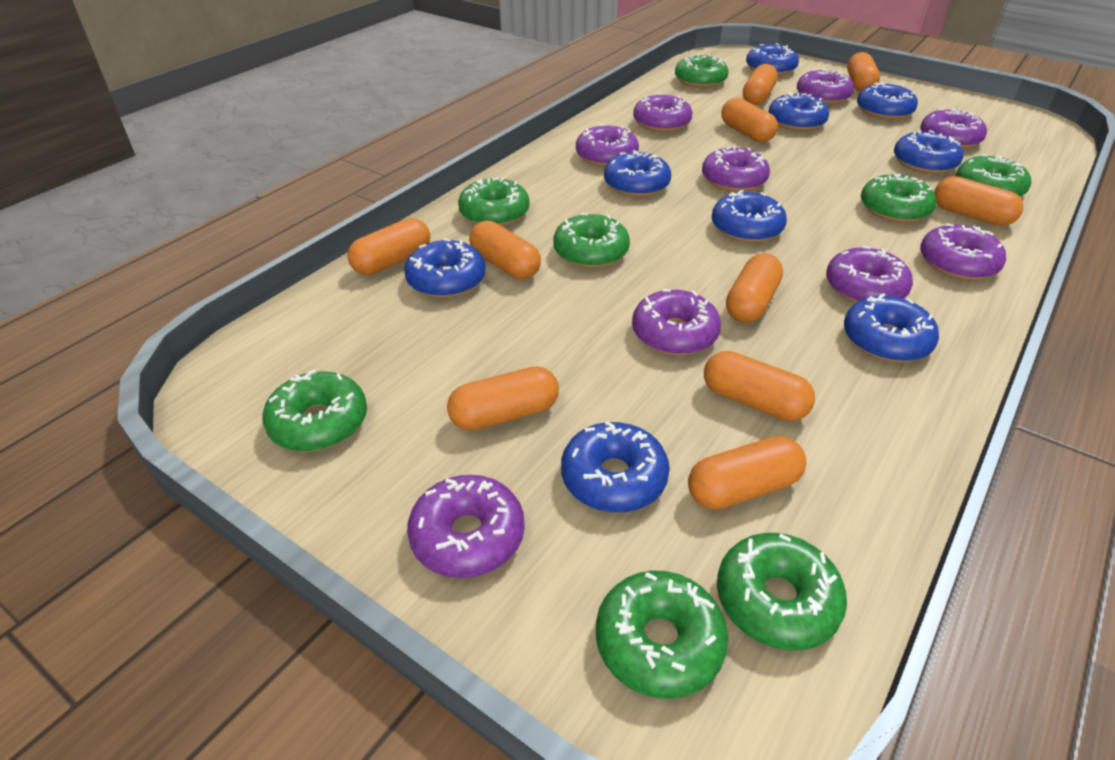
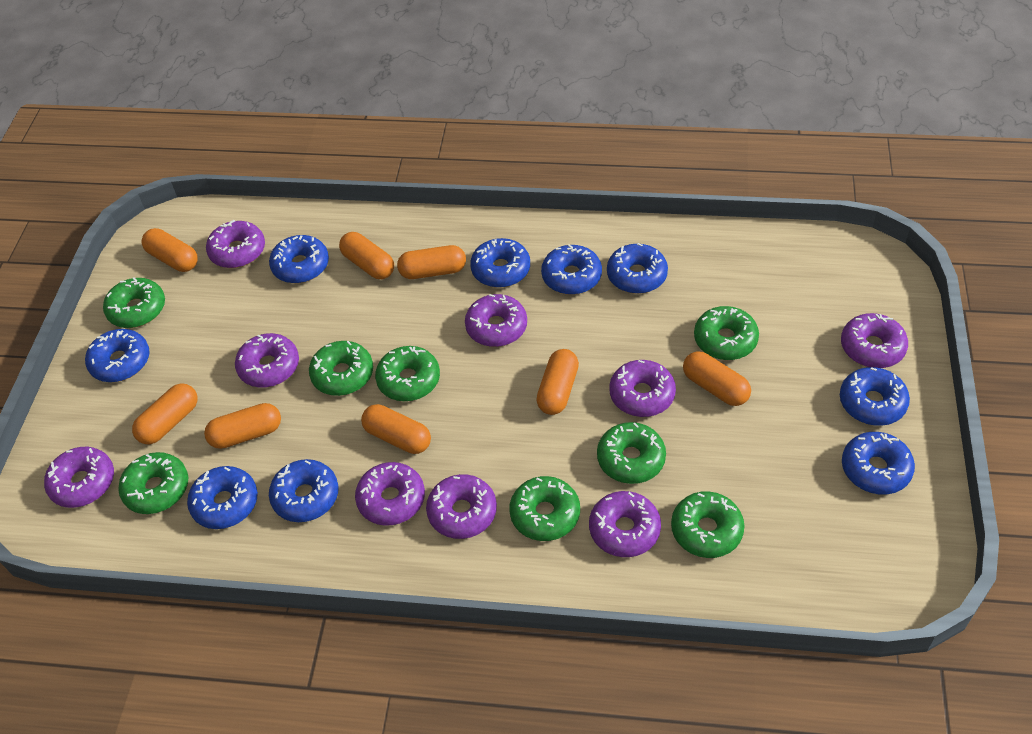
orange capsule: [348,218,430,275] [447,366,559,431] [469,221,541,279] [688,436,806,510] [704,351,815,421] [721,98,778,142] [726,253,783,323] [743,64,778,105] [847,52,880,92] [934,176,1024,226] = 10 -> [132,383,197,444] [142,228,198,272] [204,403,281,449] [339,232,394,279] [361,404,431,454] [397,245,466,279] [536,349,579,415] [683,351,751,406] = 8

